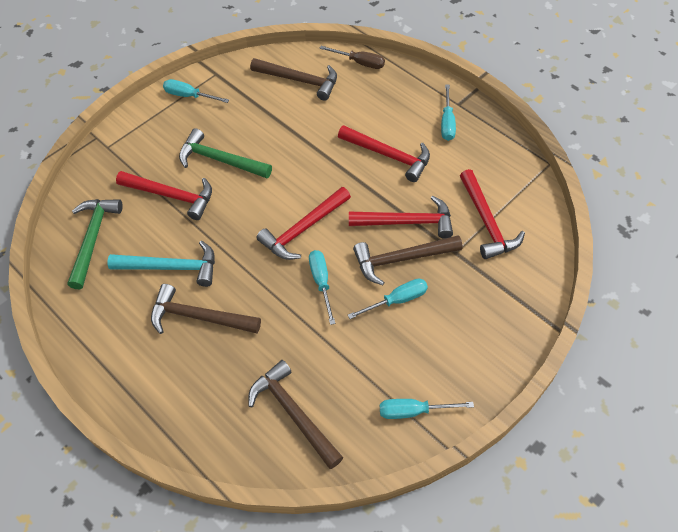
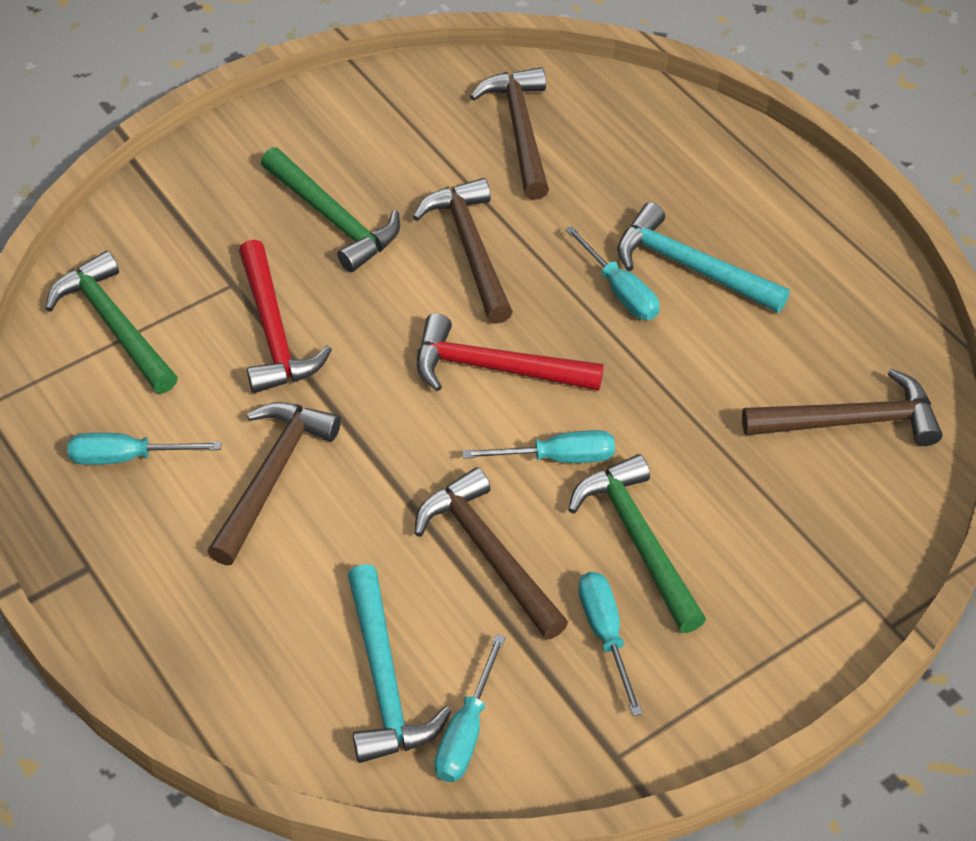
brown hammer: [151,284,261,334] [248,360,343,469] [250,58,337,101] [353,235,463,285] = 4 -> [207,402,341,565] [413,178,513,324] [415,467,568,640] [470,67,549,200] [742,369,942,446] = 5
brown screwdriver: [319,46,385,69] = 1 -> none = 0
green hammer: [68,199,123,289] [179,128,272,178] = 2 -> [45,251,178,393] [261,147,400,272] [568,454,706,633] = 3
red hammer: [116,171,212,220] [256,187,351,260] [338,125,430,182] [349,196,453,239] [460,169,525,259] = 5 -> [239,239,332,393] [417,313,604,391] = 2
turquoise hammer: [108,241,215,287] = 1 -> [348,564,451,763] [617,202,790,313] = 2

